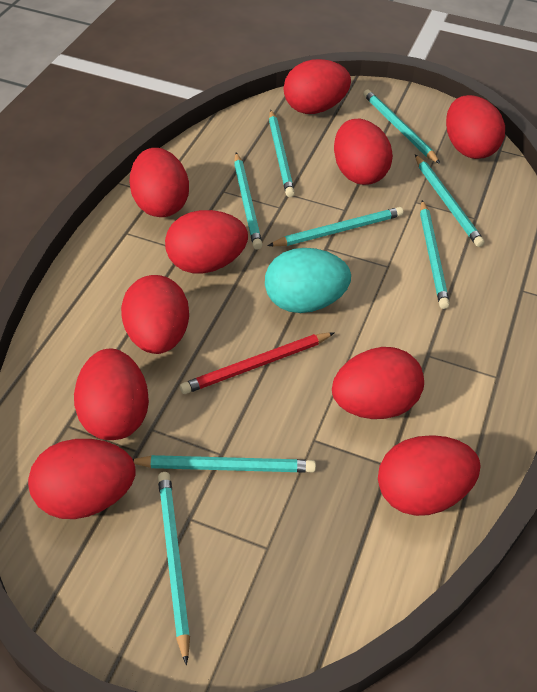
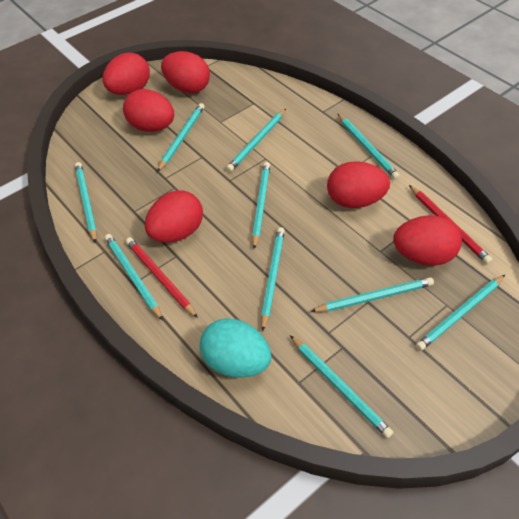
red egg: [28,439,135,519] [74,349,149,440] [121,275,189,354] [130,148,189,217] [165,210,248,274] [284,59,351,114] [332,347,424,419] [334,119,393,185] [378,435,481,516] [446,95,505,159] = 10 -> [102,52,150,95] [123,89,174,132] [145,190,203,242] [161,51,210,94] [327,161,390,208] [393,215,462,266] = 6
red pencil: [180,332,335,394] = 1 -> [126,237,198,318] [409,185,492,264] = 2
turquoise pencil: [133,455,316,473] [158,472,190,665] [234,153,263,250] [268,207,404,246] [269,110,295,197] [363,90,440,164] [415,155,485,247] [420,200,450,309] = 8 -> [75,162,97,243] [105,234,163,321] [157,103,205,172] [226,109,286,172] [252,162,270,249] [261,227,285,332] [290,335,393,438] [310,277,434,312] [338,114,400,180] [416,275,505,351] = 10

